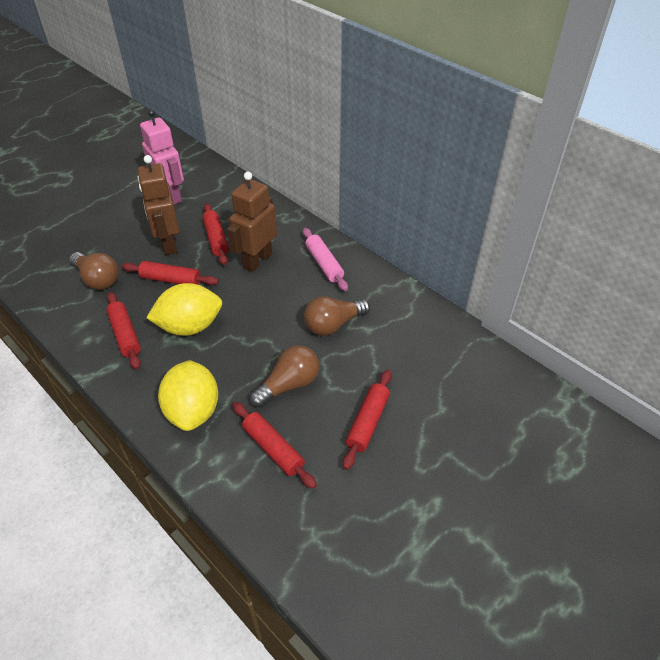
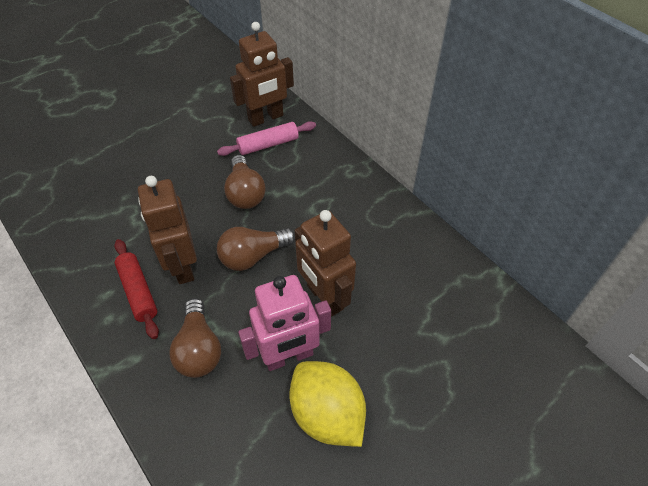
brown robot: [138,155,179,255] [227,172,277,272] = 2 -> [138,176,197,284] [230,22,294,127] [295,210,356,317] = 3
red rolling pin: [106,292,141,370] [122,261,219,285] [202,203,229,265] [233,402,317,489] [343,370,392,470] = 5 -> [114,239,159,339] = 1
yellow lemon: [146,283,222,336] [158,360,219,431] = 2 -> [289,361,366,447] = 1

